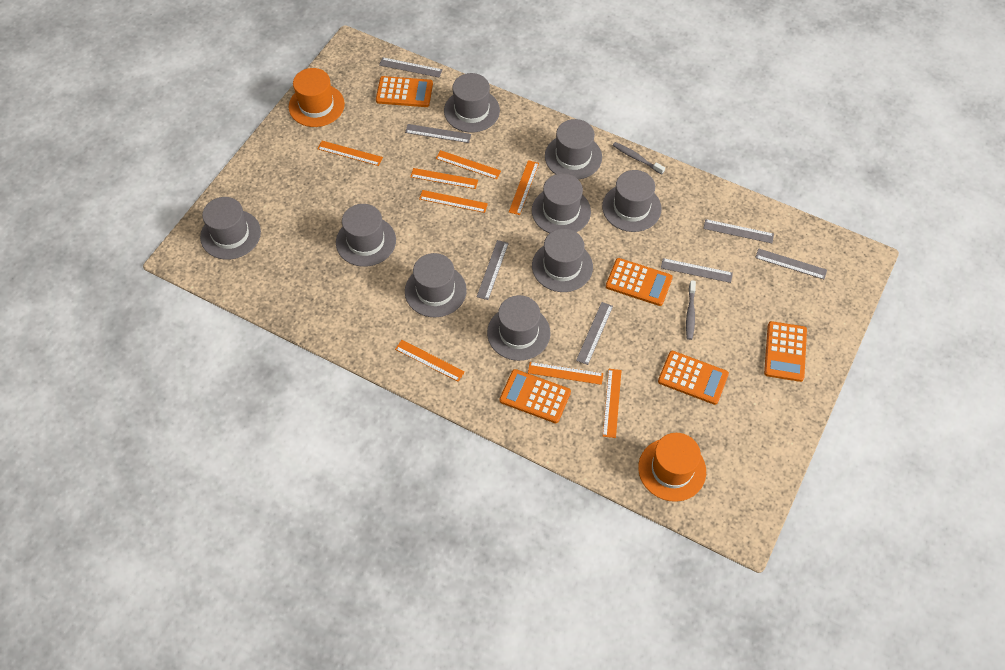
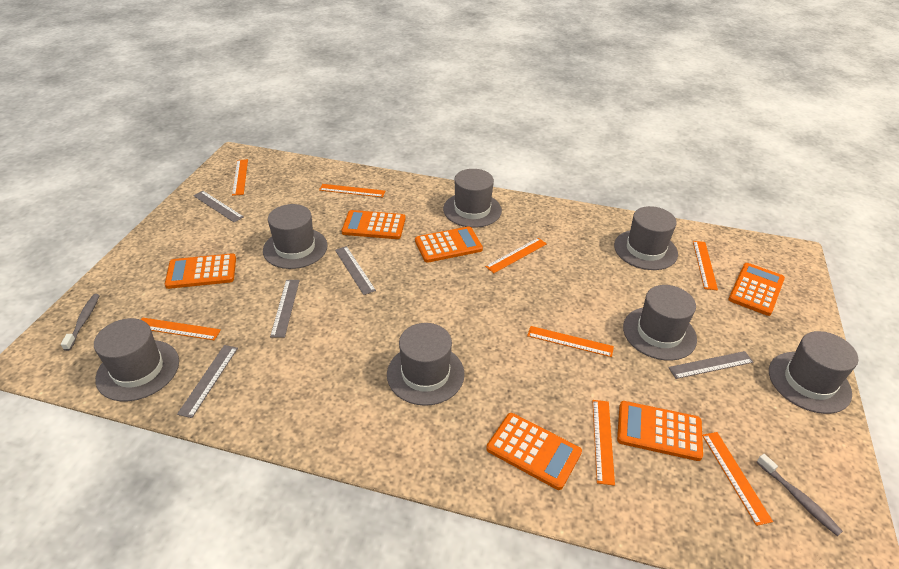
grey hat: [200,197,261,260] [336,204,396,267] [405,253,467,317] [444,73,500,132] [487,295,551,361] [532,173,591,233] [532,229,593,292] [545,119,602,180] [602,170,662,232] = 9 -> [94,318,179,401] [263,204,328,269] [387,323,465,406] [443,169,502,228] [614,206,678,270] [623,285,697,361] [769,331,858,414] = 7
grey ruler: [379,57,442,77] [405,124,471,143] [477,240,509,300] [576,302,613,365] [661,258,733,283] [703,219,774,243] [755,248,827,279] = 7 -> [177,345,238,418] [193,191,244,222] [270,280,300,338] [335,246,376,295] [668,351,753,379] = 5
orange calculator: [376,76,433,107] [499,369,571,423] [606,258,673,306] [658,351,729,405] [764,321,807,382] = 5 -> [165,253,236,289] [342,210,405,239] [415,226,483,263] [486,413,582,490] [617,401,703,461] [728,263,785,316] = 6
orange hat: [289,68,345,127] [638,433,706,502] = 2 -> none = 0

